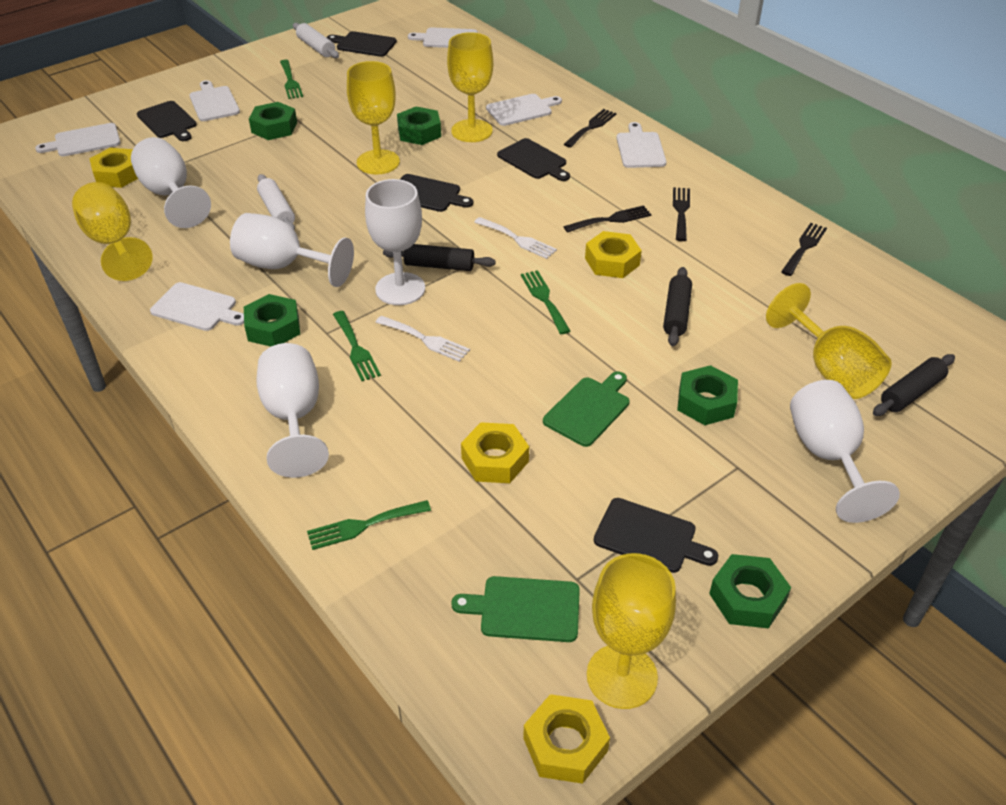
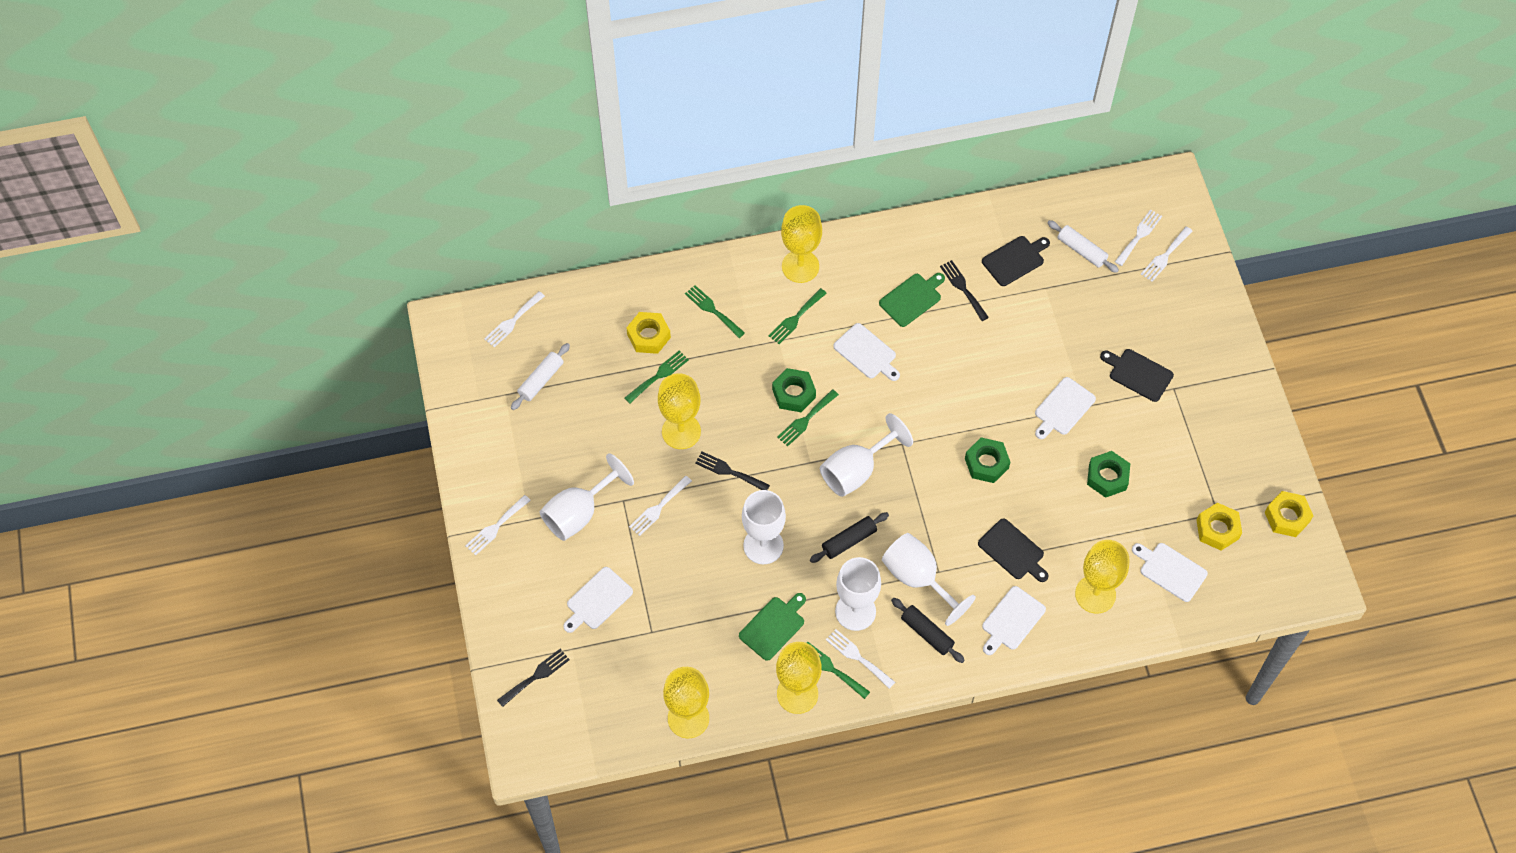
black cutting board: [137,101,197,141] [327,31,397,57] [400,174,473,212] [497,138,570,181] [594,498,718,573] = 5 -> [978,518,1049,582] [982,236,1050,286] [1100,349,1174,402] = 3
black fork: [563,205,652,233] [564,109,616,148] [673,187,690,241] [781,223,827,276] = 4 -> [497,649,570,707] [695,451,770,490] [940,260,989,321] = 3
black rolling pin: [383,244,496,271] [663,267,692,346] [873,354,955,416] = 3 -> [810,512,889,563] [891,598,965,663] = 2
green fork: [280,60,303,99] [307,500,431,550] [333,311,381,381] [521,270,570,334] = 4 -> [625,351,689,403] [685,285,745,338] [769,288,827,344] [777,389,839,446] [807,642,870,699] = 5
green nut: [244,294,300,347] [249,102,297,140] [397,107,441,145] [677,365,738,425] [709,554,791,628] = 5 -> [772,368,816,412] [965,437,1010,483] [1087,451,1130,498] = 3
white cutting board: [35,123,121,157] [150,282,244,331] [189,80,240,121] [408,27,478,48] [486,94,562,126] [616,122,667,168] = 6 -> [563,567,633,633] [833,323,900,381] [982,586,1046,655] [1035,377,1096,439] [1132,543,1208,602] = 5
white fork: [375,316,470,362] [474,217,557,259] = 2 -> [465,495,531,556] [484,291,545,348] [629,476,692,536] [826,629,895,689] [1115,209,1162,266] [1141,226,1192,282] = 6
yellow nut: [89,148,138,188] [461,422,529,483] [523,694,610,784] [585,231,642,278] = 4 -> [626,312,671,354] [1196,503,1242,551] [1265,491,1313,537] = 3

